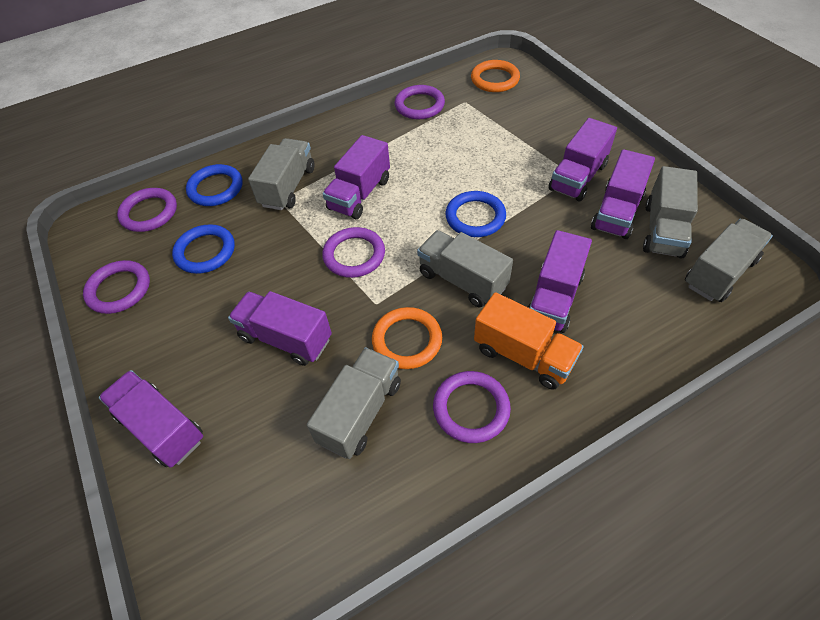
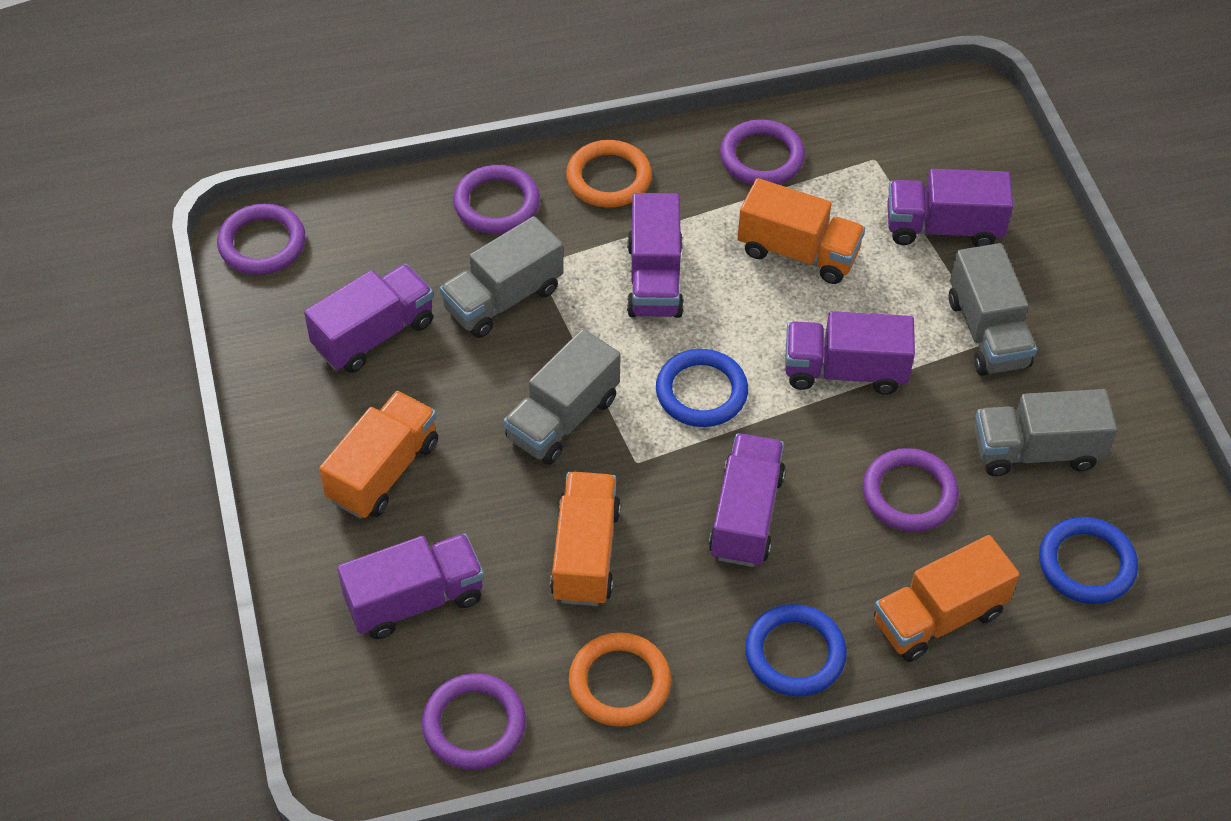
grey truck: [248,138,315,210] [307,347,401,459] [417,230,513,307] [643,166,698,259] [685,219,773,302] = 5 -> [440,216,563,338] [503,329,621,465] [949,243,1037,376] [974,389,1117,476] = 4
orange truck: [474,292,584,390] = 1 -> [319,391,438,519] [550,472,621,606] [737,178,865,284] [874,535,1020,662] = 4

